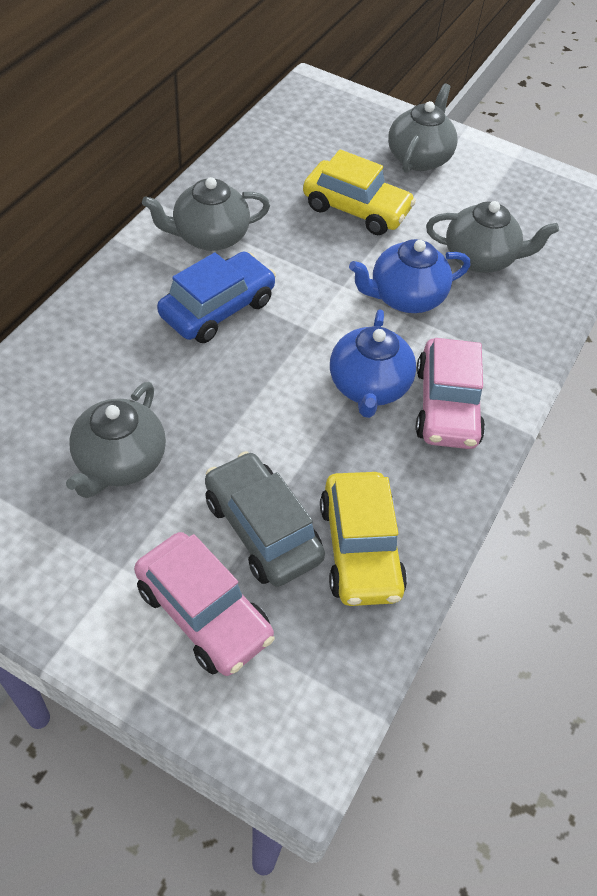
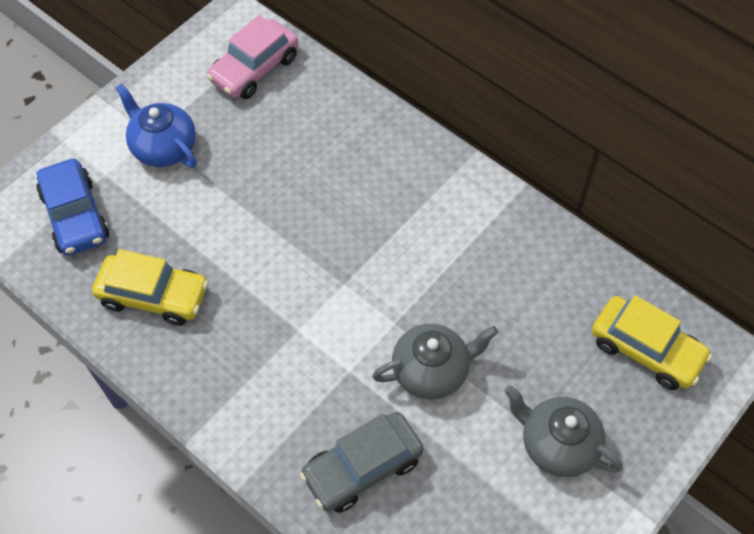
blue teapot: [330,309,416,418] [349,239,470,313] = 2 -> [116,83,197,167] = 1
grey teapot: [66,382,166,498] [142,177,270,251] [388,83,458,173] [426,201,559,273] = 4 -> [372,324,498,400] [504,385,622,477] = 2
pink car: [134,532,275,676] [415,338,485,449] = 2 -> [206,15,298,99] = 1

